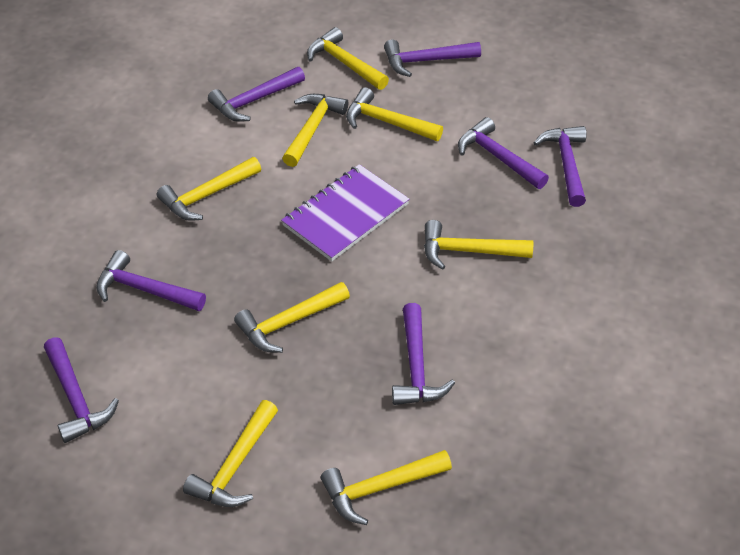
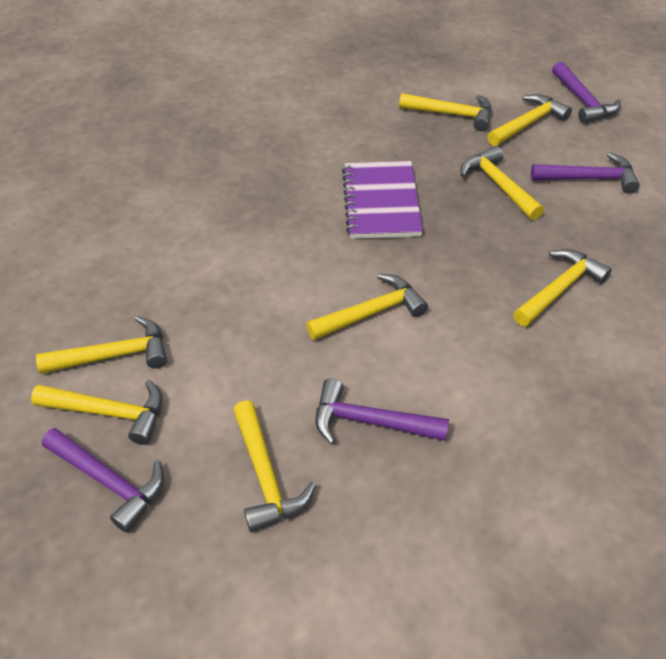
purple hammer: [44,337,119,443] [96,250,206,311] [208,67,305,122] [384,40,481,77] [392,303,455,405] [458,117,549,189] [534,126,587,207] = 7 -> [42,428,164,533] [315,378,449,444] [531,153,640,194] [552,62,621,123] = 4

